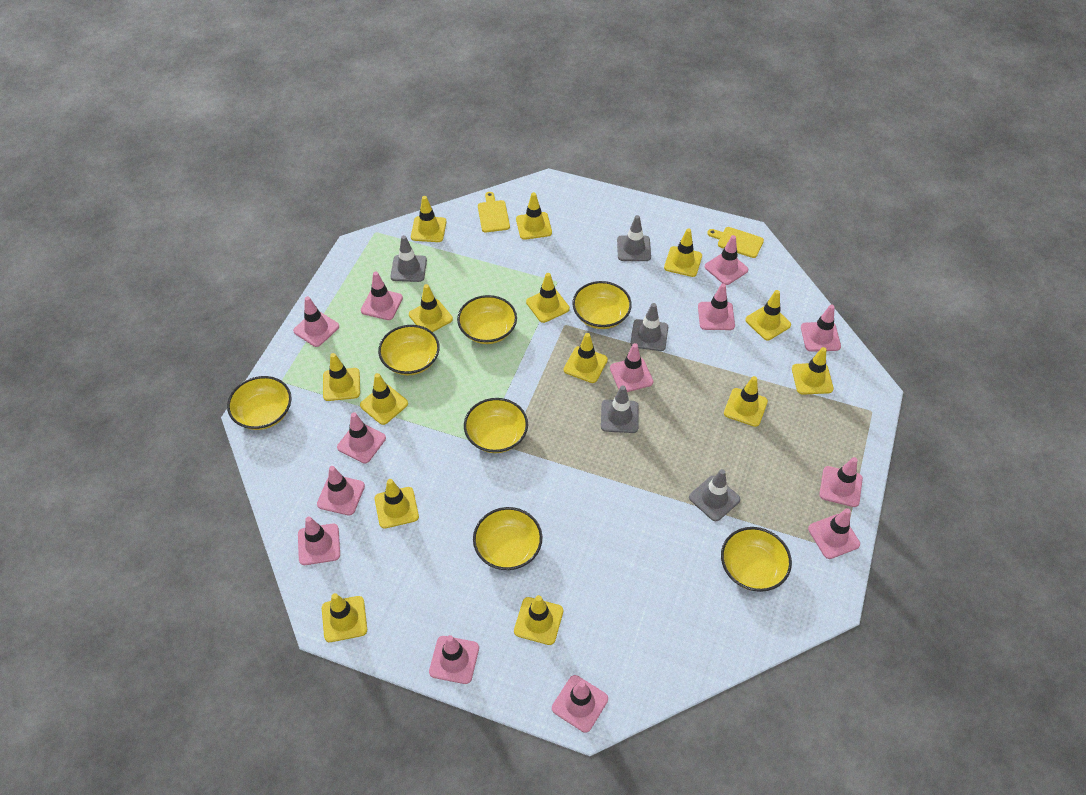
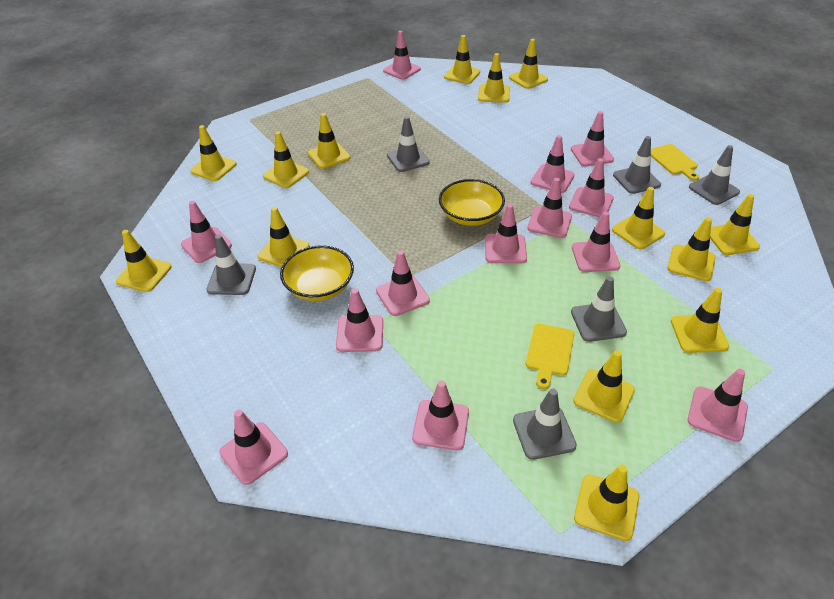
grey traffic cone: [391,235,427,282] [601,385,639,433] [617,215,651,261] [630,303,668,351] [689,469,740,522] = 5 -> [206,234,256,295] [387,116,430,172] [513,388,577,460] [571,276,627,342] [613,136,661,194] [689,145,740,205] = 6
yellow bowl: [227,376,291,430] [378,325,440,375] [457,295,517,344] [464,398,528,453] [473,507,542,570] [572,281,632,329] [721,527,792,592] = 7 -> [280,245,354,301] [439,179,505,226] = 2

